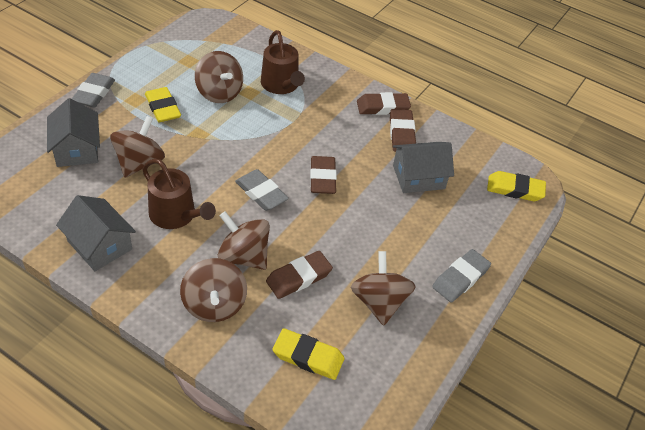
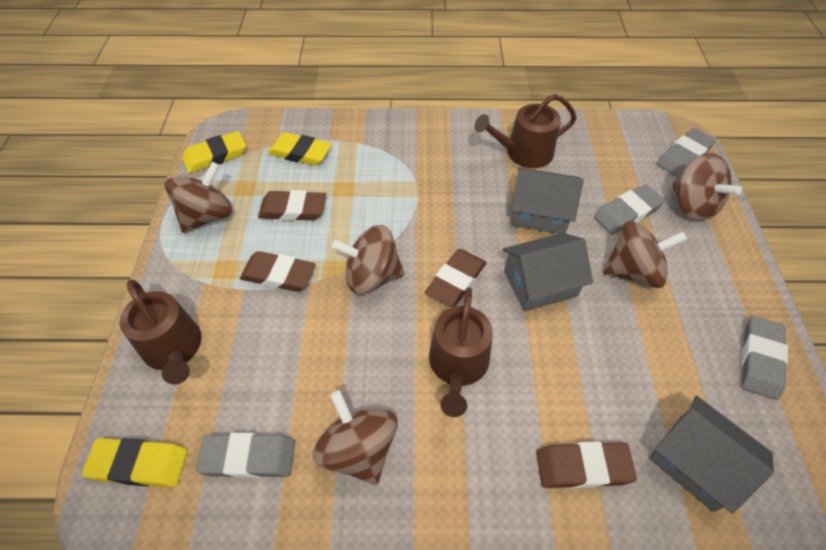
brown watering can: [142,159,216,229] [261,30,305,94] = 2 -> [120,280,202,385] [429,287,493,417] [474,94,577,168] = 3
grey eraser: [72,73,115,107] [235,169,289,211] [432,249,491,302] = 3 -> [196,433,295,478] [594,184,665,234] [657,128,716,177] [741,316,788,400] = 4

